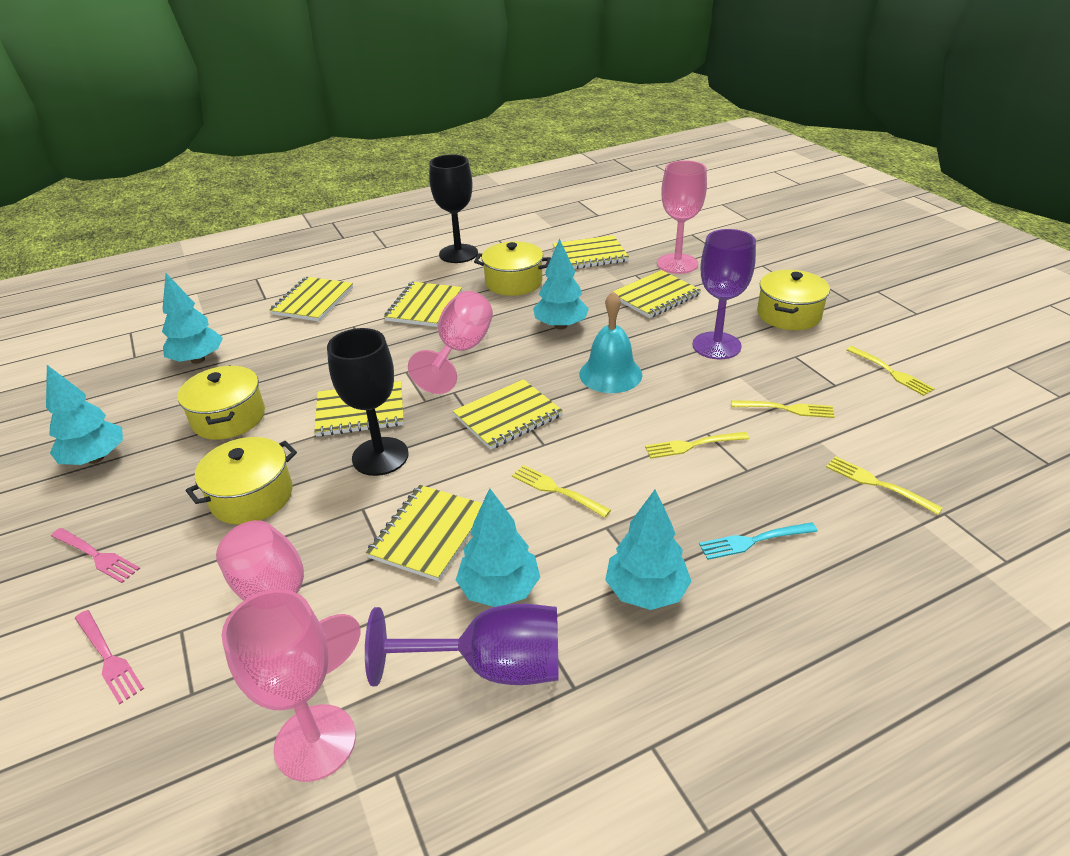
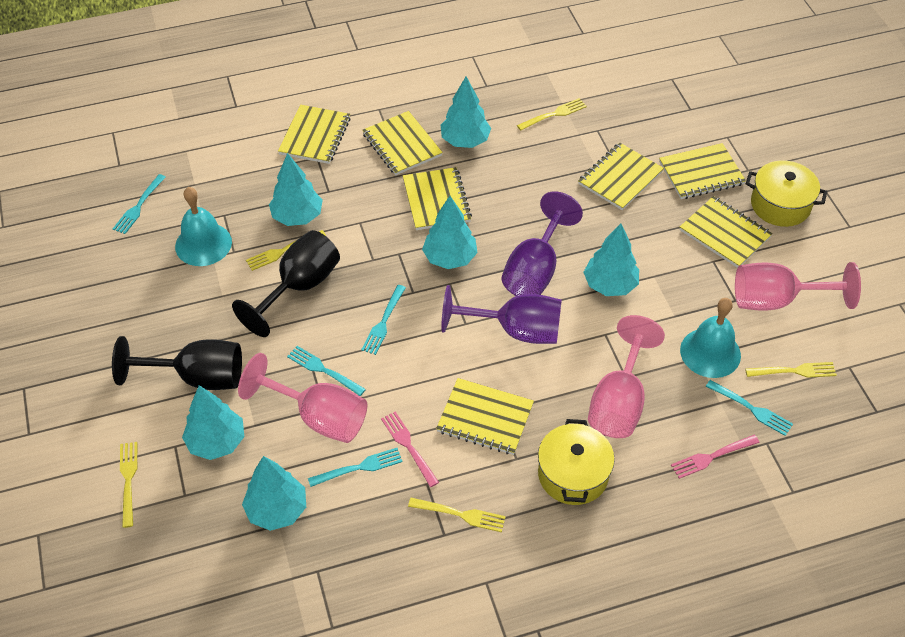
pink goblet: [216,520,361,674] [222,589,356,782] [408,291,493,394] [657,160,707,274] = 4 -> [238,353,367,443] [588,315,665,438] [735,262,861,311] = 3
turquoise bell: [579,291,642,393] = 1 -> [175,187,232,266] [680,298,741,378] = 2
turquoise fork: [699,522,818,560] = 1 -> [113,174,166,234] [287,346,366,396] [308,448,403,487] [361,285,406,355] [706,380,793,436] = 5
turquoise tree: [46,365,123,465] [162,273,223,364] [456,488,540,607] [533,239,589,329] [605,490,692,610] = 5 -> [182,385,244,460] [242,456,306,531] [269,153,323,226] [422,196,478,269] [440,76,491,148] [583,223,639,296] = 6
yellow pot: [178,365,265,440] [186,437,297,525] [474,241,551,296] [757,270,830,330] = 4 -> [538,419,615,505] [746,160,827,227] = 2

